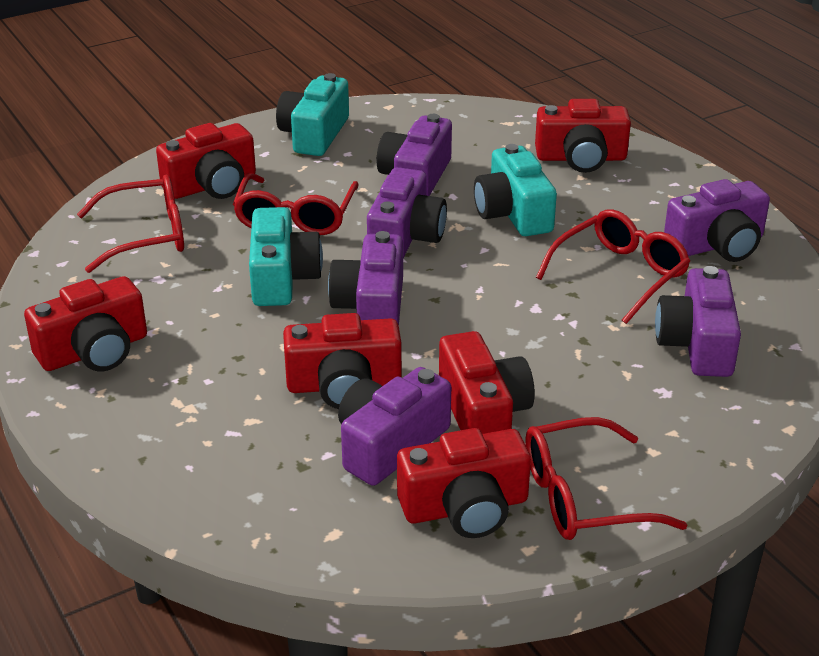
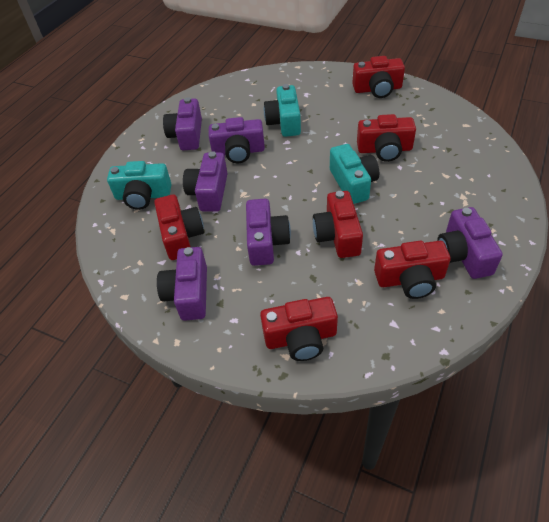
red glasses: [77,175,184,273] [233,173,359,235] [526,417,687,540] [536,209,690,324] = 4 -> none = 0

